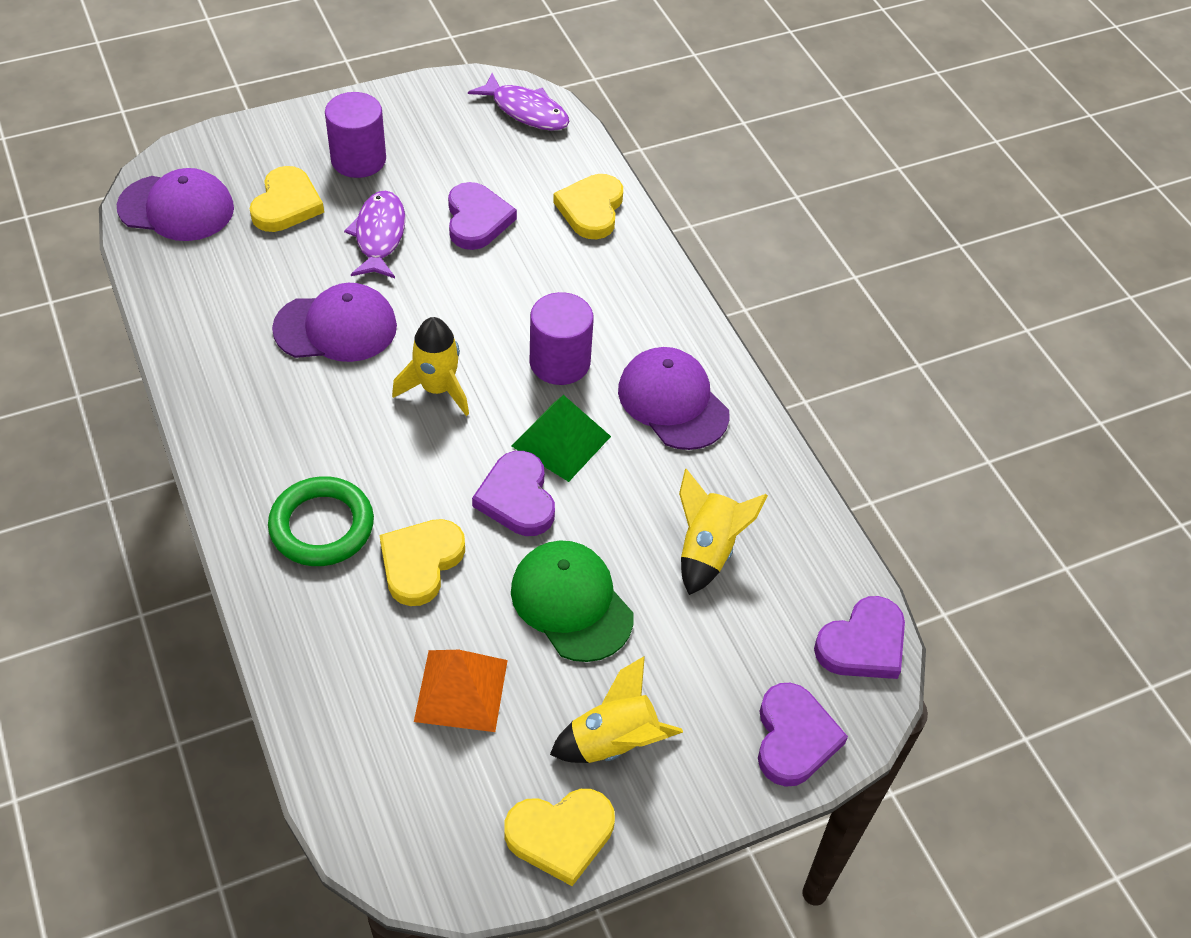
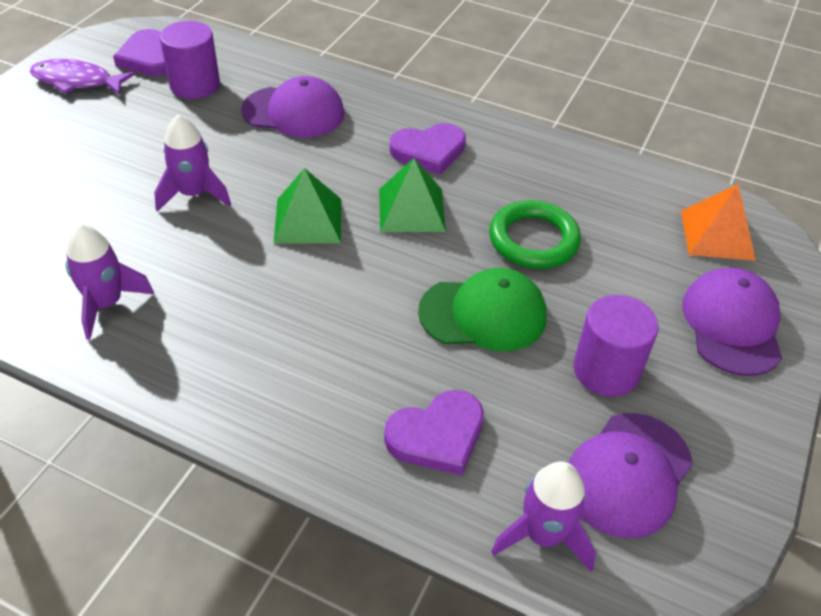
green pyramid: [511,395,611,482] = 1 -> [274,168,341,244] [379,158,446,232] = 2
purple fish: [344,191,405,278] [468,73,570,131] = 2 -> [30,59,135,95] = 1
purple heart: [448,182,517,250] [472,451,555,536] [758,683,848,787] [814,596,905,679] = 4 -> [113,29,167,76] [384,390,484,475] [390,123,466,175] = 3
purple rocket: none = 0 -> [65,224,154,340] [154,115,231,212] [491,461,596,572] = 3
yellow heart: [250,166,324,232] [380,519,465,606] [504,789,615,886] [553,174,623,239] = 4 -> none = 0
yellow rocket: [392,317,469,416] [550,656,683,763] [679,469,768,595] = 3 -> none = 0

